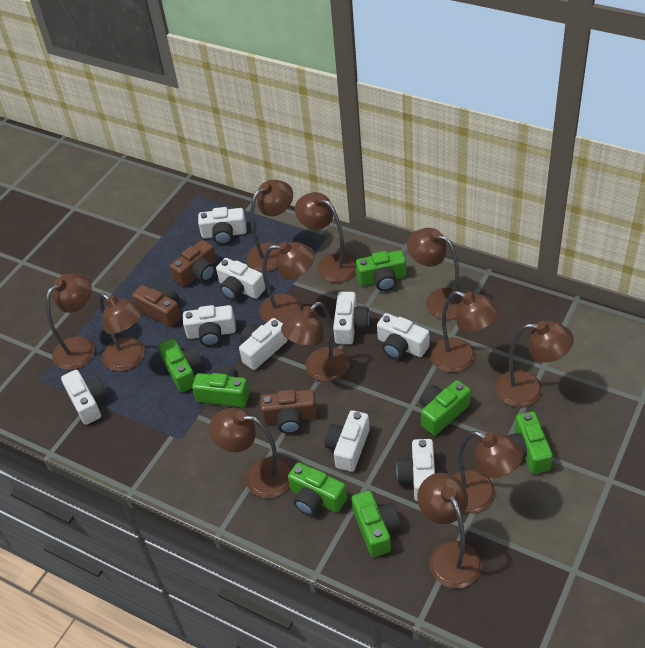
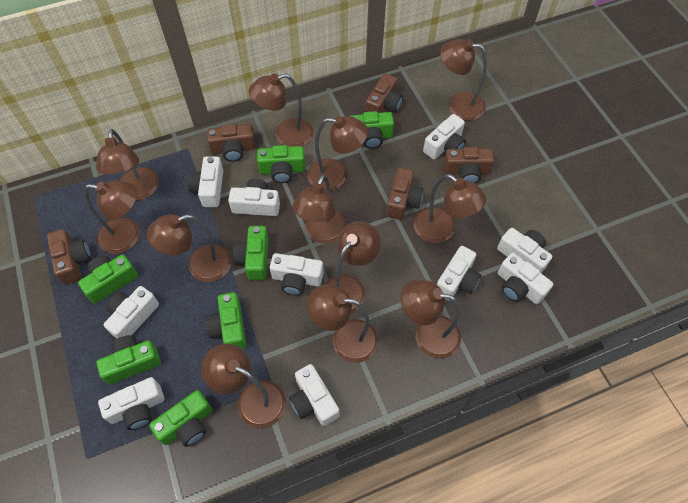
brown camera: [132,284,181,328] [170,240,217,287] [260,389,317,434] = 3 -> [47,229,91,285] [207,124,256,162] [365,73,403,113] [386,167,423,220] [444,147,494,183] = 5
white camera: [61,370,108,425] [183,305,236,346] [198,207,246,245] [216,258,265,300] [239,318,288,370] [325,410,370,472] [333,292,370,344] [377,313,429,359] [396,439,435,501] = 9 -> [98,377,164,430] [104,286,159,338] [187,157,224,207] [228,179,280,216] [270,253,324,296] [289,364,339,426] [423,114,466,160] [437,246,481,301] [497,228,552,273] [498,253,553,304] = 10

